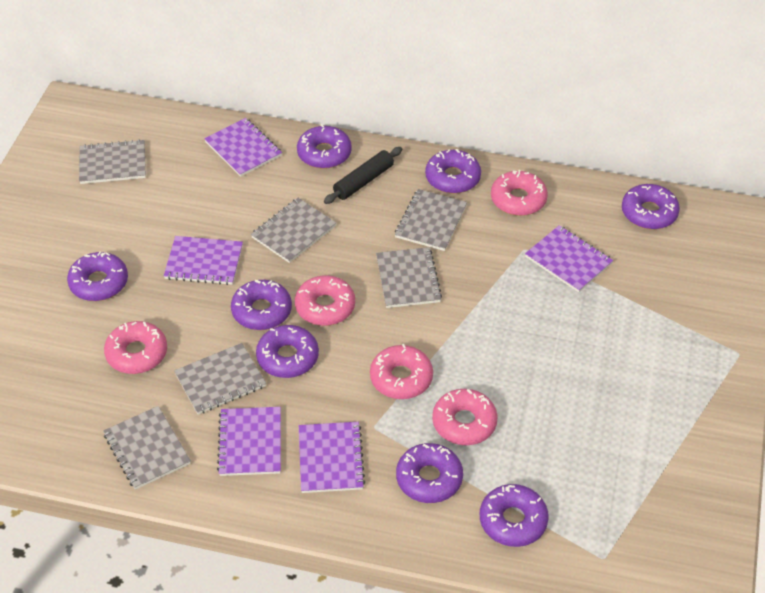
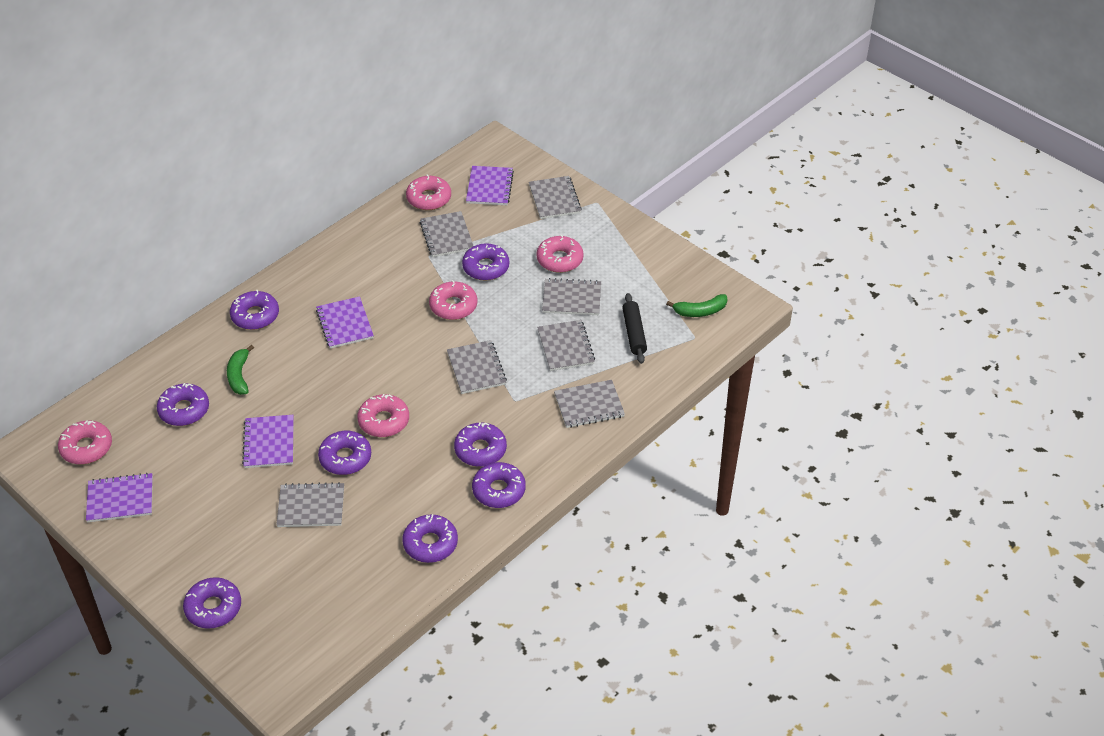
green banana: none = 0 -> [227,345,254,395] [666,294,728,317] = 2
grey notebook: [79,139,146,184] [103,406,191,490] [174,343,266,415] [251,198,336,263] [376,247,442,308] [395,189,467,251] = 6 -> [276,482,344,527] [420,211,473,257] [447,340,507,394] [529,176,582,219] [537,320,595,371] [542,278,601,315] [554,380,625,428] = 7
purple notebook: [164,236,243,285] [204,118,282,177] [217,407,281,476] [299,422,365,493] [525,225,613,292] = 5 -> [86,473,153,522] [242,415,294,468] [316,296,374,349] [466,166,514,205] = 4

